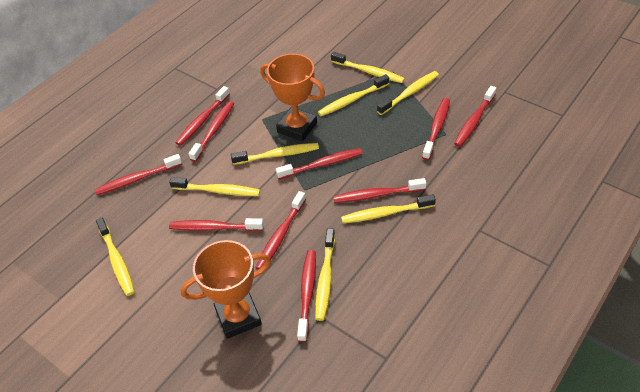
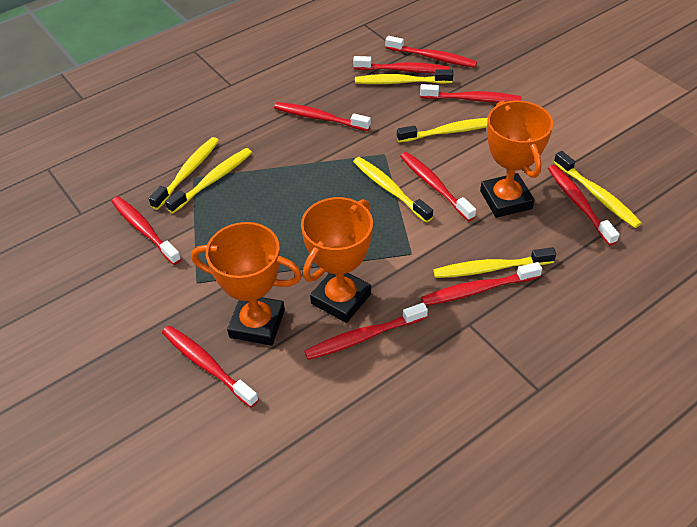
orange trophy: [181,240,271,339] [260,54,325,142] = 2 -> [191,222,302,346] [301,197,373,323] [480,101,553,218] = 3
yellow toothbrush: [96,217,134,296] [169,177,260,196] [231,143,319,165] [315,228,335,321] [318,74,389,116] [331,52,405,83] [341,194,436,223] [377,71,439,115] = 8 -> [149,137,219,210] [165,148,252,213] [353,157,433,223] [355,69,453,84] [397,118,488,143] [433,247,556,278] [554,151,642,228] = 7

